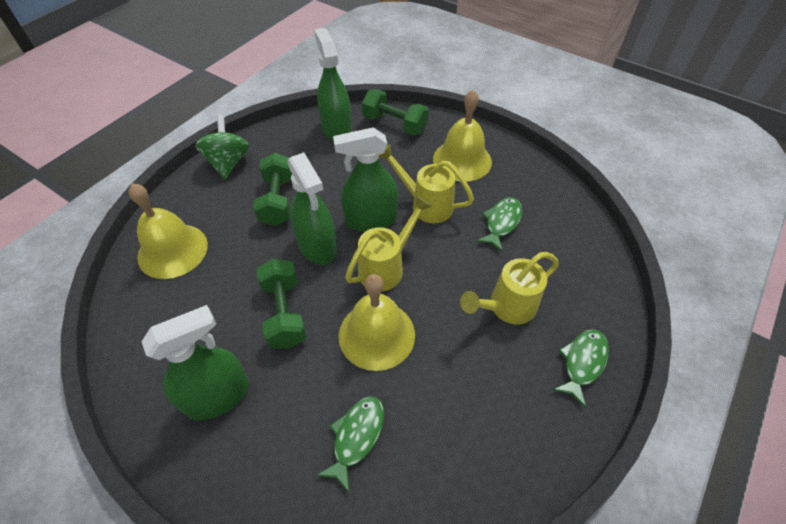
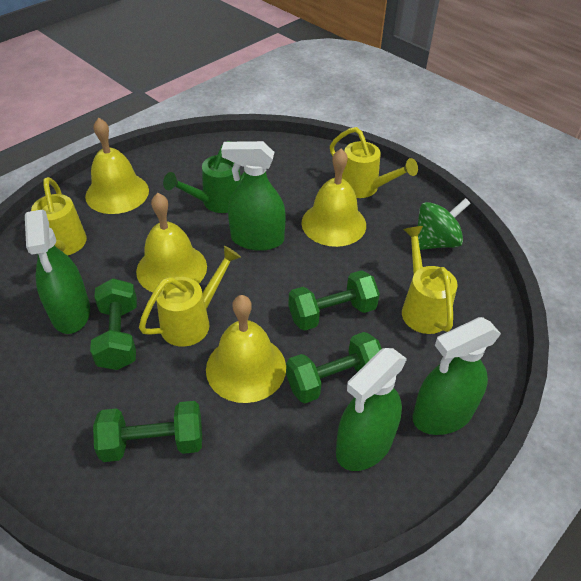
green dumbbell: [253,153,292,226] [257,258,306,348] [362,89,429,136] = 3 -> [90,278,137,370] [93,401,202,462] [286,332,382,403] [289,270,380,331] = 4
green fish: [316,396,384,492] [476,197,522,252] [553,329,609,408] = 3 -> none = 0
green watering can: none = 0 -> [163,141,245,213] = 1
yellow bell: [128,183,208,279] [339,274,415,371] [433,90,492,182] = 3 -> [85,118,149,214] [136,193,207,292] [206,295,286,403] [302,149,366,247] = 4
yellow watering can: [345,196,432,291] [379,144,474,223] [460,252,559,324] = 3 -> [31,177,87,256] [139,246,241,347] [330,127,418,198] [402,226,458,334] = 4

